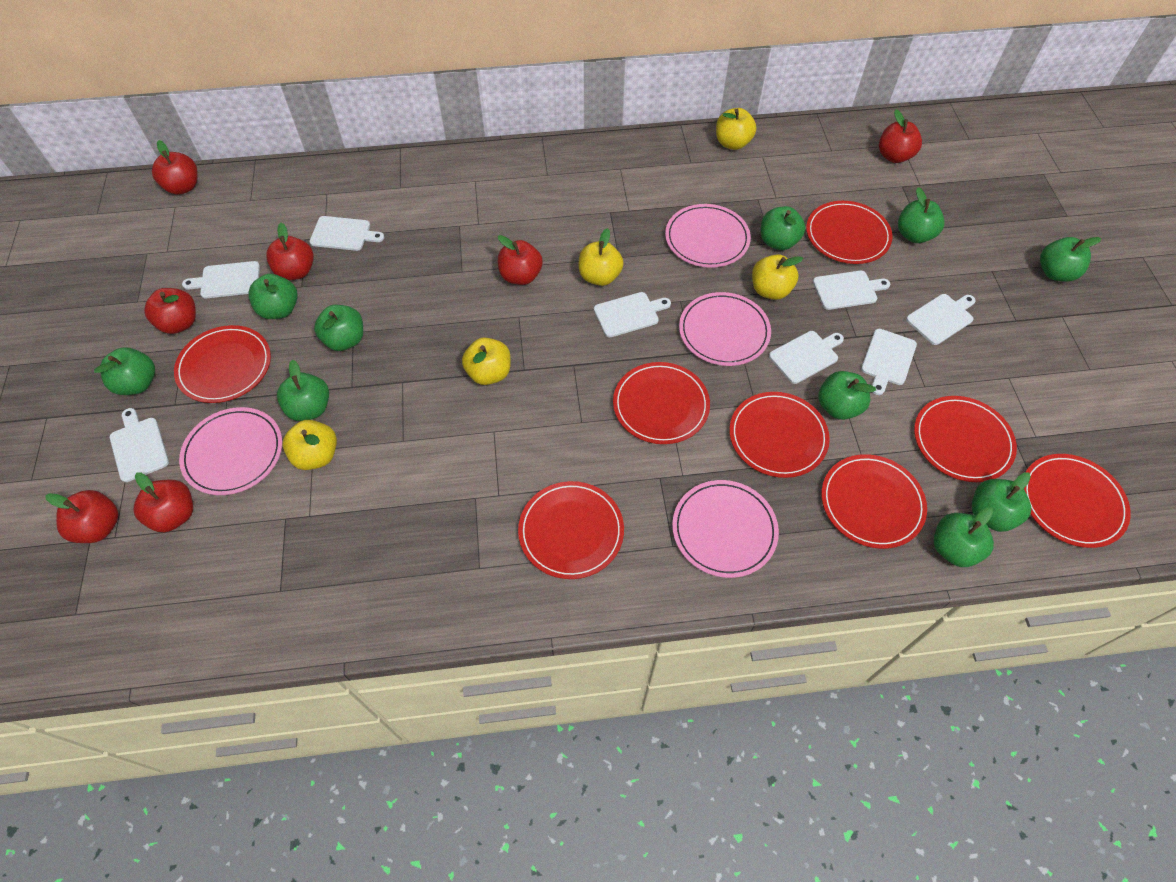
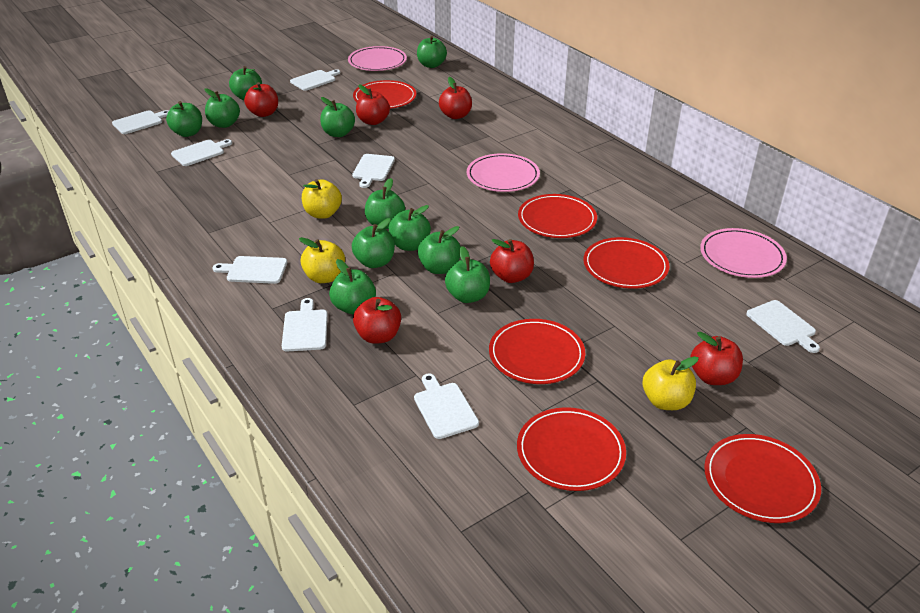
green apple: [94,348,155,395] [248,274,298,319] [277,360,329,421] [314,305,363,351] [761,206,805,250] [818,371,876,420] [898,187,945,243] [934,507,994,567] [972,472,1031,532] [1040,237,1101,282] = 10 -> [166,101,202,137] [204,88,240,128] [229,66,262,100] [320,97,355,137] [329,259,376,314] [352,218,395,268] [365,178,405,229] [389,205,431,251] [417,36,447,68] [418,226,461,274] [445,246,490,303] = 11
pink plate: [179,407,282,495] [665,204,751,268] [672,480,779,578] [679,292,771,366] = 4 -> [348,46,407,71] [467,153,540,192] [700,228,787,278] = 3
red apple: [45,490,118,543] [134,472,193,532] [144,288,196,334] [152,140,198,194] [266,223,314,280] [498,235,543,285] [879,109,922,163] = 7 -> [244,82,278,117] [353,297,401,344] [356,84,390,125] [439,77,472,119] [490,239,534,283] [691,332,743,385] = 6
red plate: [174,325,271,403] [518,481,624,579] [613,362,710,444] [729,392,830,478] [806,201,893,264] [821,454,927,549] [914,396,1017,482] [1024,454,1131,548] = 8 -> [353,80,416,109] [489,319,585,384] [517,407,626,491] [518,194,597,238] [584,237,669,289] [704,434,821,523] = 6
yellow apple: [282,420,337,470] [462,337,511,385] [579,228,624,286] [716,108,757,150] [752,254,803,300] = 5 -> [299,237,345,283] [302,179,342,219] [643,356,699,410] = 3

